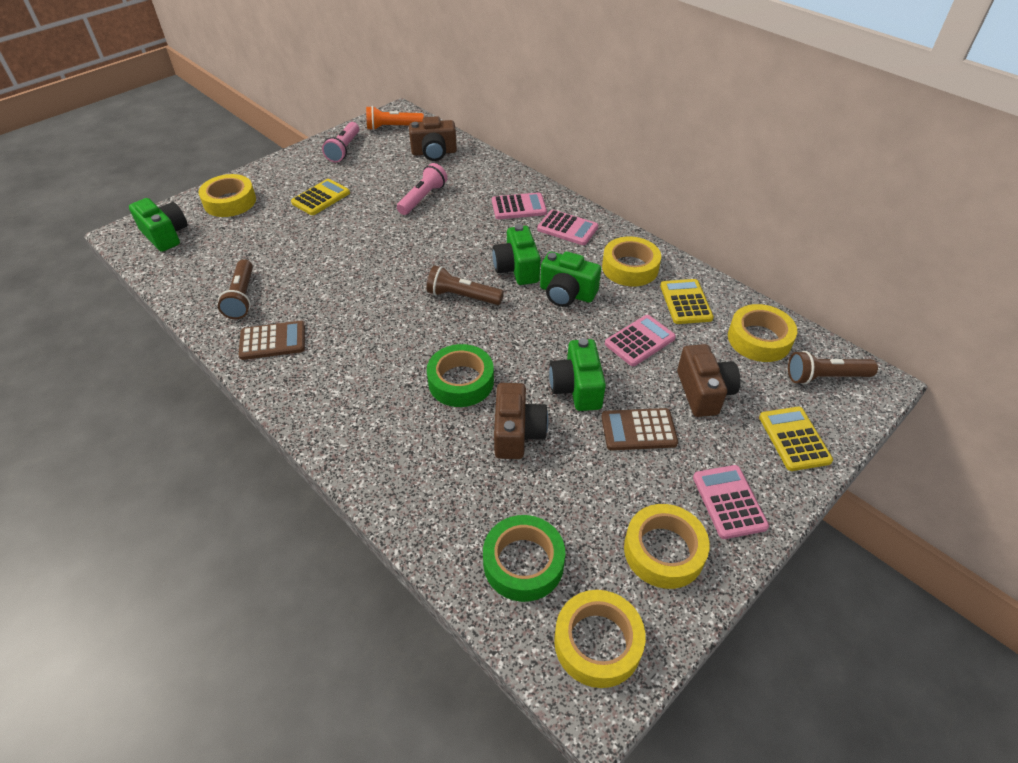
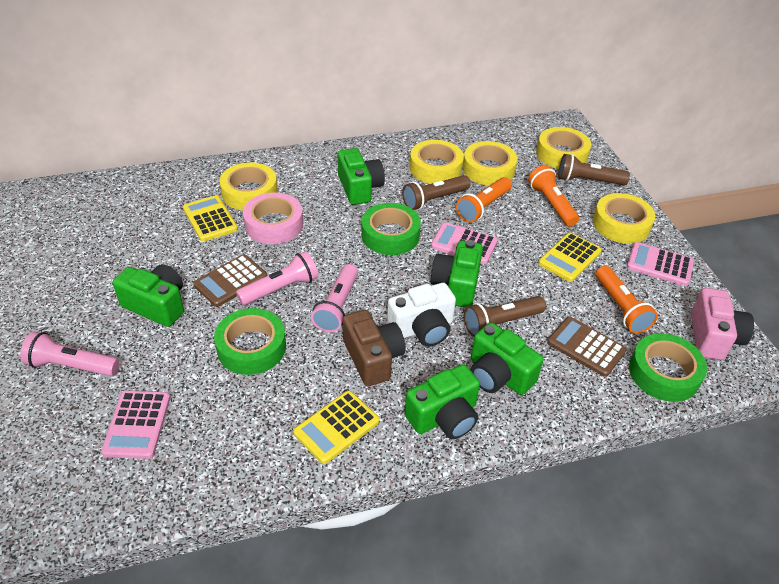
brown camera: [409,116,457,161] [494,383,548,459] [677,344,740,417] = 3 -> [343,310,405,386] = 1
green camera: [129,198,188,252] [492,224,541,285] [540,251,601,307] [549,338,606,411] = 4 -> [113,264,184,327] [338,148,385,205] [405,364,480,439] [431,240,483,308] [471,322,543,395] = 5
green tape: [427,344,494,407] [483,515,565,602] = 2 -> [214,308,286,375] [361,203,421,255] [629,333,707,402] = 3
orange flashlight: [366,106,424,130] = 1 -> [456,177,512,223] [528,165,579,226] [596,266,658,334] = 3
pink calculator: [492,192,547,219] [537,210,598,245] [605,315,676,366] [693,465,769,539] = 4 -> [101,390,170,459] [431,222,498,264] [627,242,694,286] = 3
pink camera: none = 0 -> [691,288,754,360] = 1
pink flashlight: [322,122,359,162] [397,163,447,215] = 2 -> [20,331,120,376] [236,251,318,305] [311,264,358,332] = 3
pink tape: none = 0 -> [243,193,303,244] = 1
white camera: none = 0 -> [387,283,456,346] = 1

